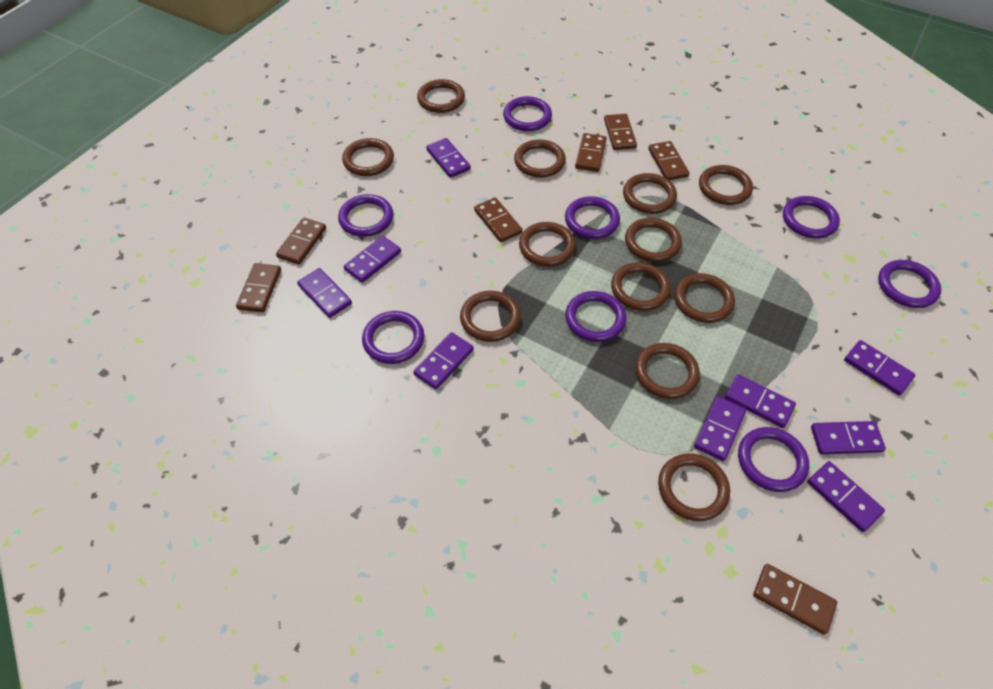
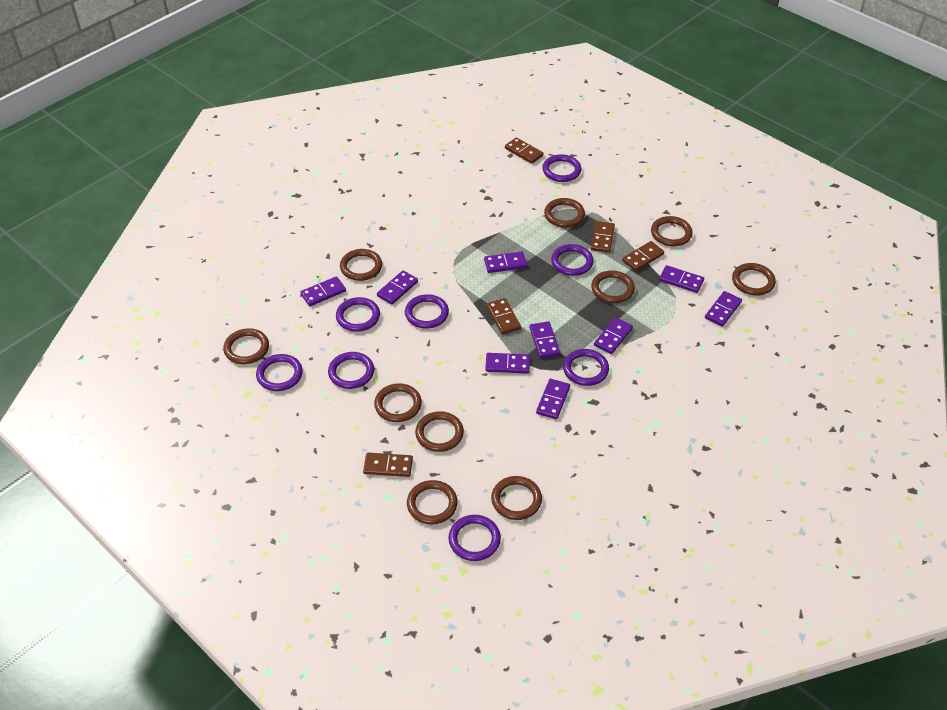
brown domino: [236,263,281,313] [276,218,326,265] [474,197,522,242] [575,133,607,172] [604,114,637,150] [648,141,689,180] [753,564,837,635] = 7 -> [363,453,413,477] [487,298,521,335] [505,137,543,164] [591,221,615,253] [622,241,664,271] = 5
brown ring: [342,138,394,176] [417,79,465,113] [460,291,521,342] [514,139,566,178] [519,222,576,267] [611,262,671,311] [623,173,677,214] [625,218,682,262] [635,343,700,399] [658,453,730,521] [674,273,735,323] [699,165,753,205] = 12 -> [223,328,269,364] [340,249,382,281] [374,383,422,422] [407,480,458,525] [415,411,464,452] [491,476,542,520] [544,198,585,227] [591,270,635,303] [651,216,693,246] [732,263,776,295] = 10

